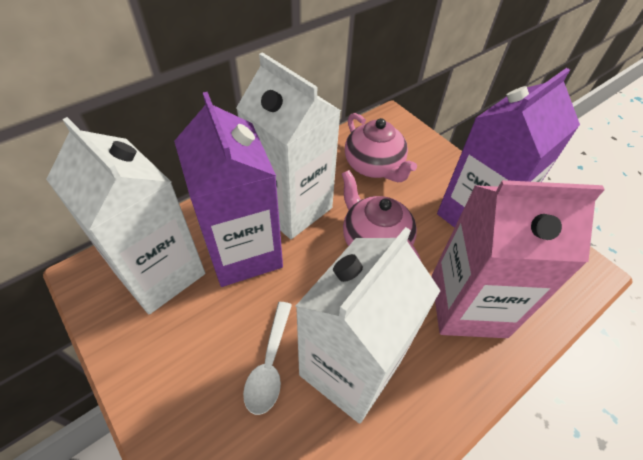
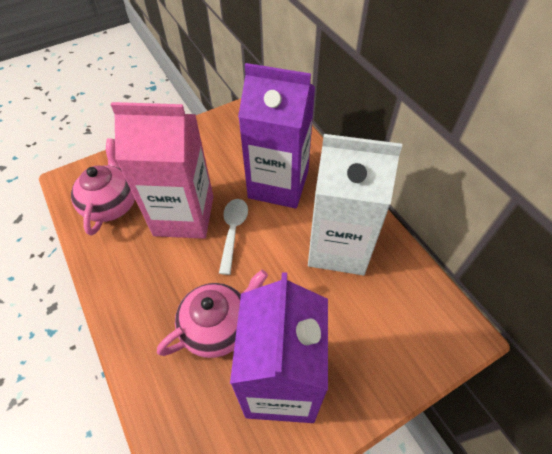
white carton: [46,117,205,315] [236,52,341,239] [296,227,440,424] = 3 -> [308,134,402,275] = 1

